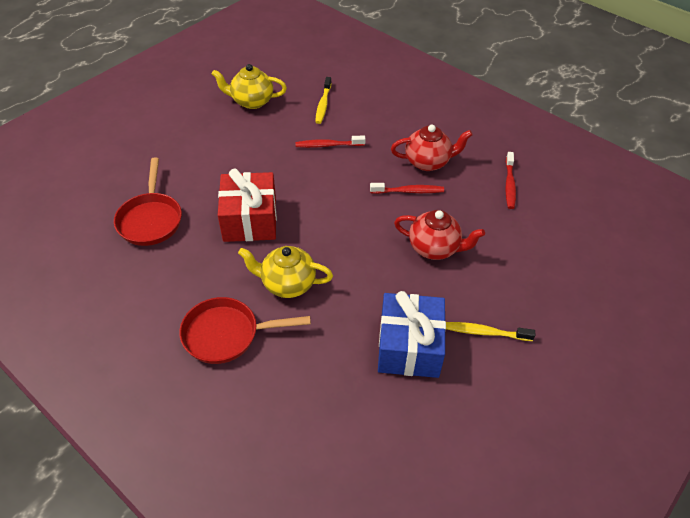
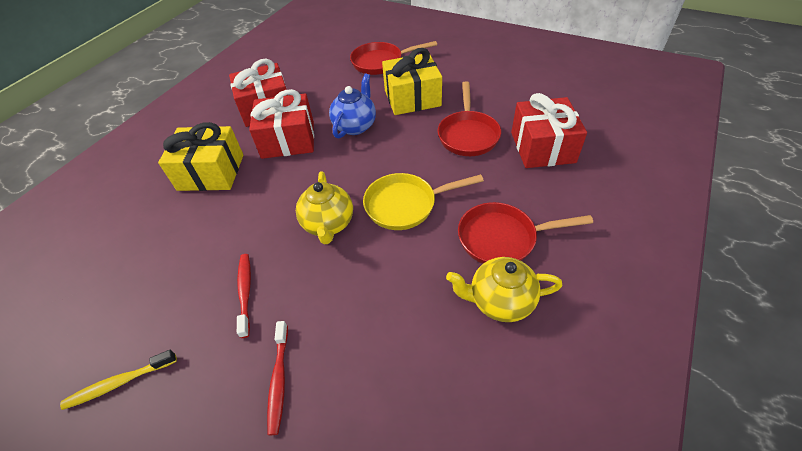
blue gift: [378,291,446,378] = 1 -> none = 0
blue teapot: none = 0 -> [329,73,376,139] = 1
red gift: [218,168,277,242] = 1 -> [229,58,288,127] [249,89,314,159] [511,93,587,168] = 3
red pan: [114,157,182,246] [179,297,311,364] = 2 -> [350,41,437,75] [438,81,501,156] [458,202,593,264] = 3
red teapot: [391,125,473,171] [394,210,485,260] = 2 -> none = 0
red toothbrush: [295,136,366,148] [370,183,444,194] [505,152,516,209] = 3 -> [237,254,251,338] [267,321,288,435] = 2
yellow gift: none = 0 -> [158,122,243,191] [382,48,442,115] = 2
yellow pan: none = 0 -> [363,173,484,230] = 1
yellow toothbrush: [315,77,331,124] [446,322,535,341] = 2 -> [60,350,177,410] = 1

